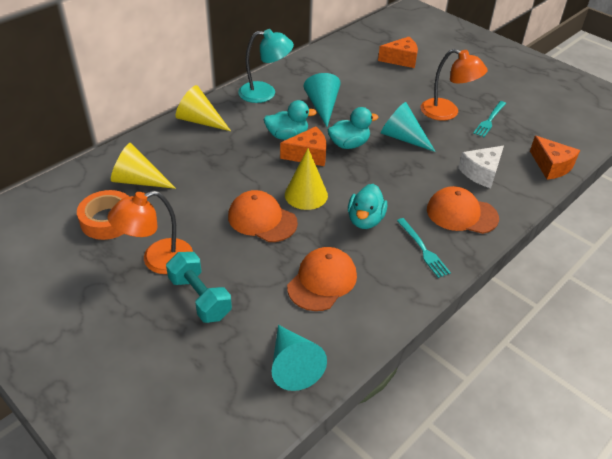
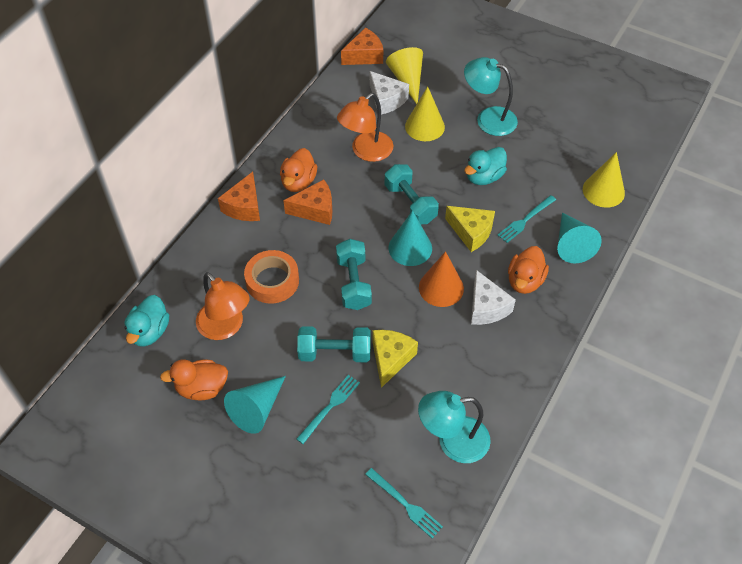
orange cap: [228,190,298,242] [287,247,357,311] [427,186,499,234] = 3 -> none = 0
orange cone: none = 0 -> [419,251,464,307] = 1
orange duck: none = 0 -> [160,359,228,400] [280,148,317,192] [508,246,549,294] = 3
turquoise duck: [263,100,317,140] [328,107,379,149] [348,184,387,229] = 3 -> [124,295,169,346] [464,147,507,185] = 2
turquoise dumbbell: [166,252,232,323] = 1 -> [297,326,371,362] [336,239,372,310] [385,164,439,224] = 3
turquoise fork: [397,218,451,278] [473,101,506,137] = 2 -> [296,375,360,444] [365,468,443,539] [497,195,556,243] = 3
turquoise lamp: [238,29,294,103] = 1 -> [418,391,491,463] [464,57,518,136] = 2
white cheese: [458,146,504,188] = 1 -> [370,71,409,115] [471,270,516,325] = 2
yellow cheese: none = 0 -> [372,330,418,388] [445,206,495,252] = 2

